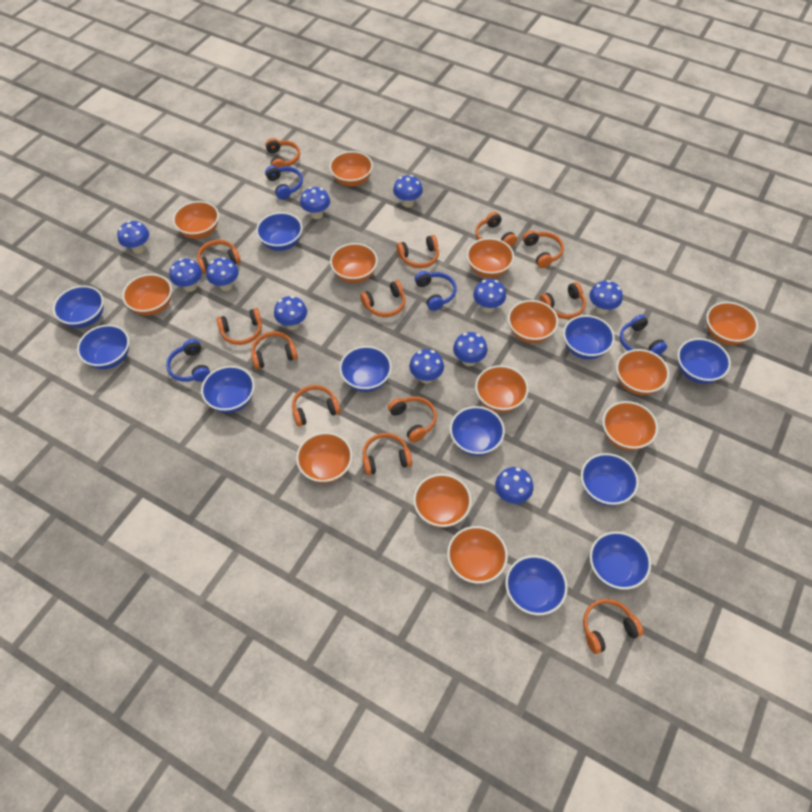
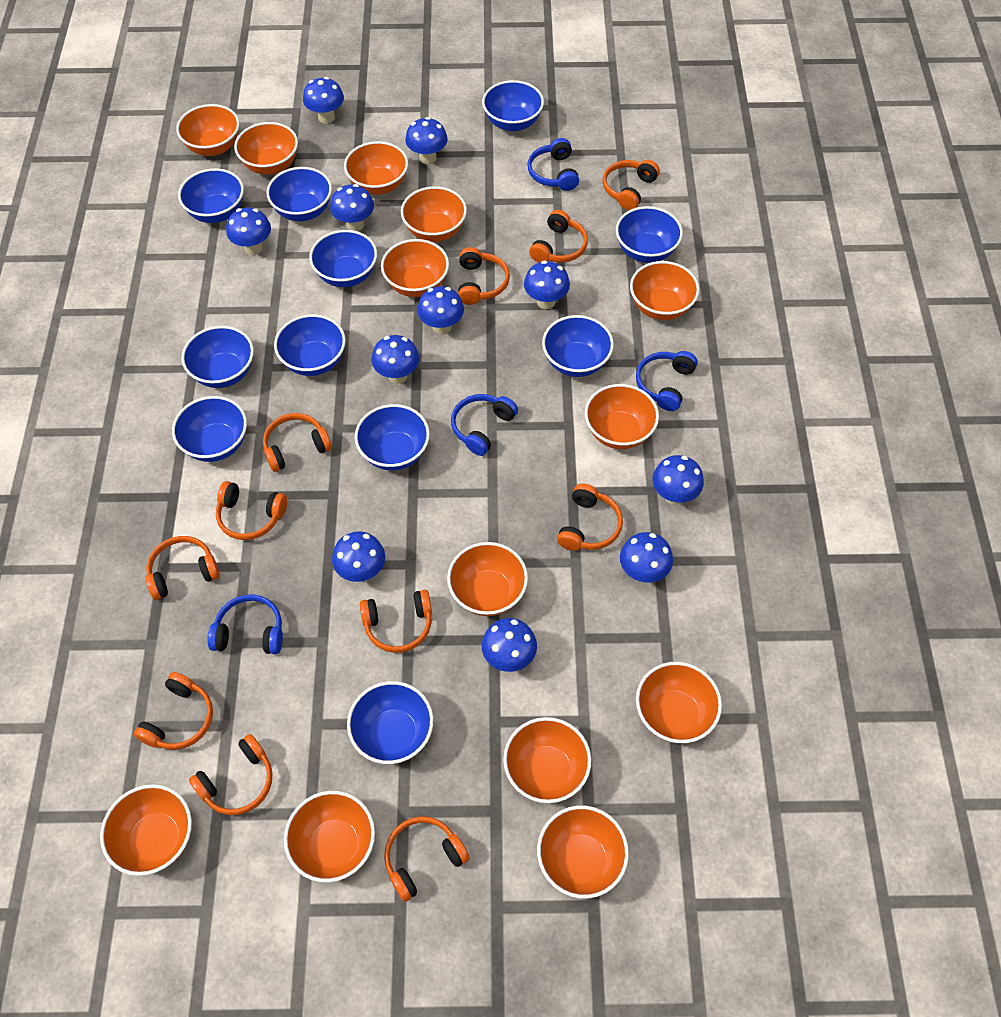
orange headphones: [197,240,241,274] [216,308,262,345] [251,331,298,369] [265,138,300,167] [292,385,341,427] [360,280,406,317] [363,433,412,475] [388,396,437,443] [396,235,439,268] [475,212,517,247] [522,230,564,268] [539,282,586,319] [583,599,643,654] = 13 -> [134,672,213,750] [146,536,220,600] [189,734,273,815] [216,481,287,540] [263,413,332,472] [360,590,432,653] [384,816,470,902] [458,247,510,305] [529,210,588,263] [557,483,623,551] [602,160,660,210] = 11

